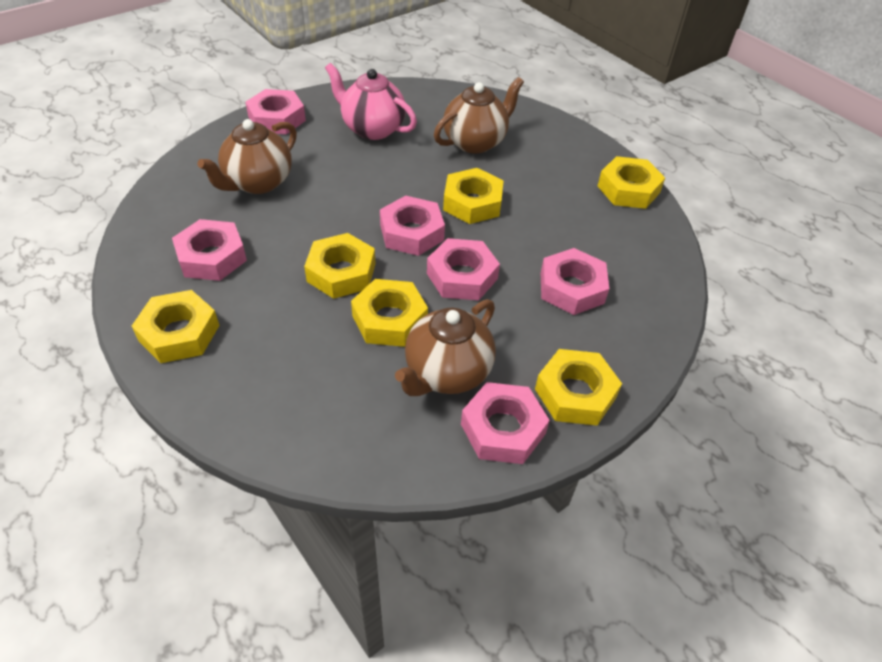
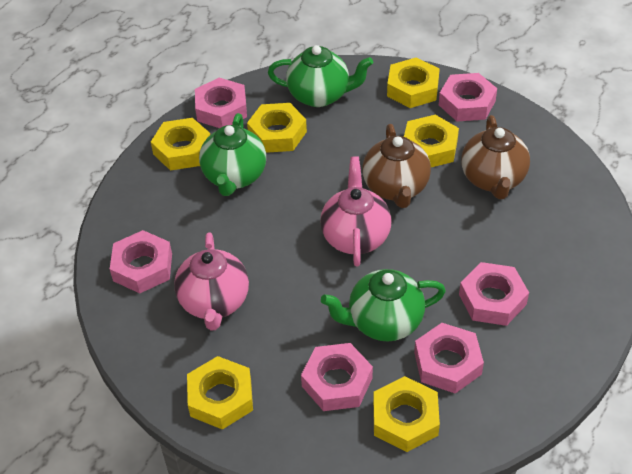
brown teapot: [197,119,297,194] [395,299,496,396] [434,77,524,154] = 3 -> [362,124,431,208] [461,115,530,199] = 2
green teapot: none = 0 -> [199,113,266,196] [268,45,373,107] [321,269,446,341] = 3
pink teapot: [325,63,417,140] = 1 -> [174,232,249,331] [320,156,392,266] = 2

